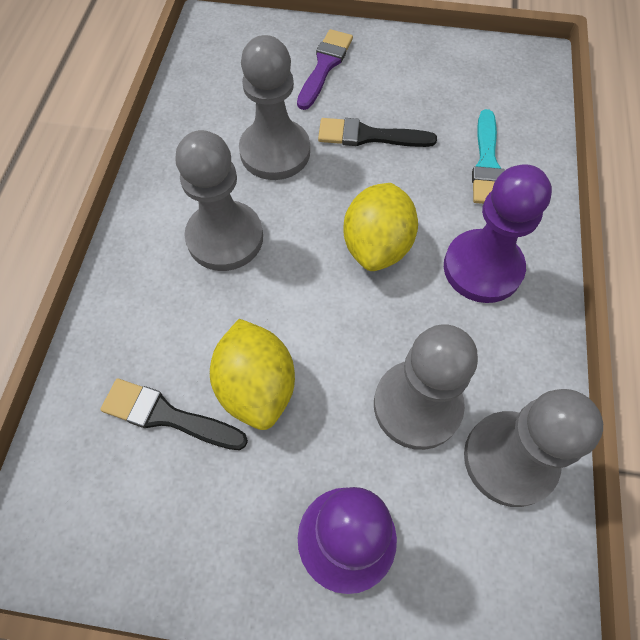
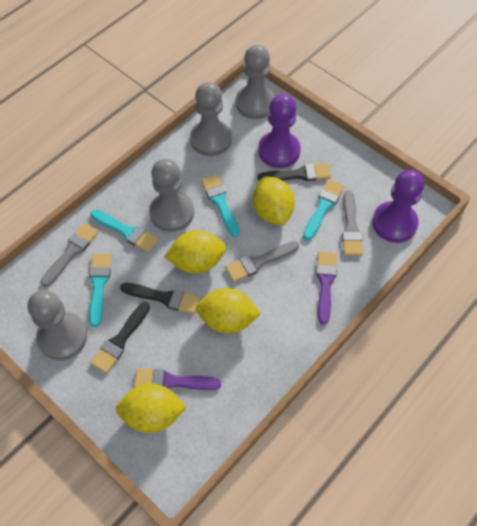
black brush: [100,378,248,450] [318,118,437,147] = 2 -> [90,302,150,373] [120,283,200,314] [258,163,331,181] = 3
grey brush: none = 0 -> [41,223,98,287] [225,241,299,282] [342,190,363,256] = 3
purple brush: [297,29,353,110] = 1 -> [134,368,221,390] [316,251,337,325] = 2
turquoise brush: [472,109,505,204] = 1 -> [89,254,111,327] [90,209,158,252] [201,174,240,237] [303,179,344,241] = 4
yellow lemon: [210,319,295,430] [343,183,418,271] = 2 -> [116,383,187,433] [164,230,226,273] [196,288,261,334] [253,177,295,226] = 4

